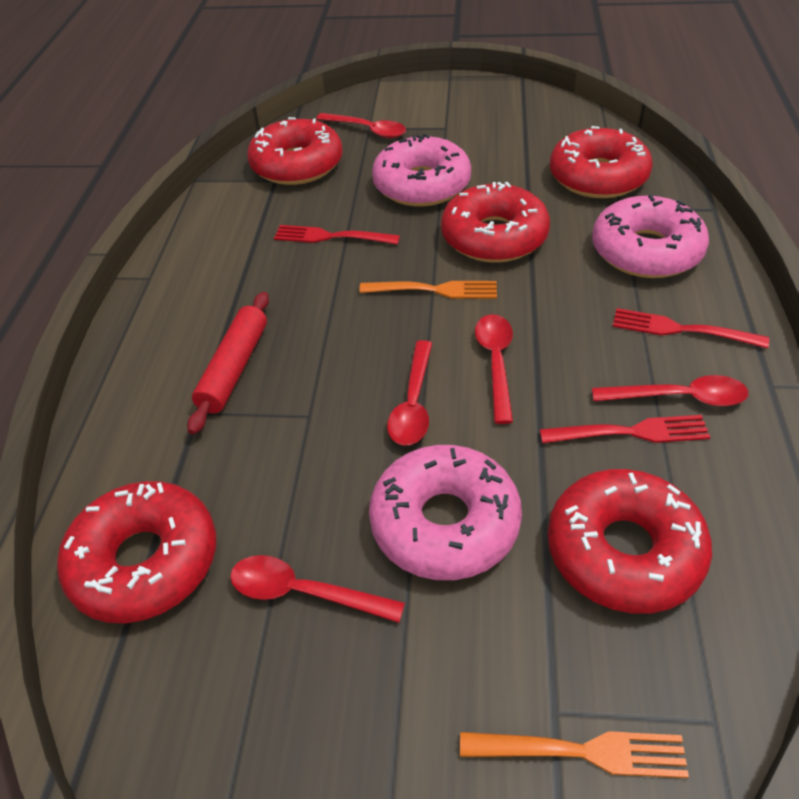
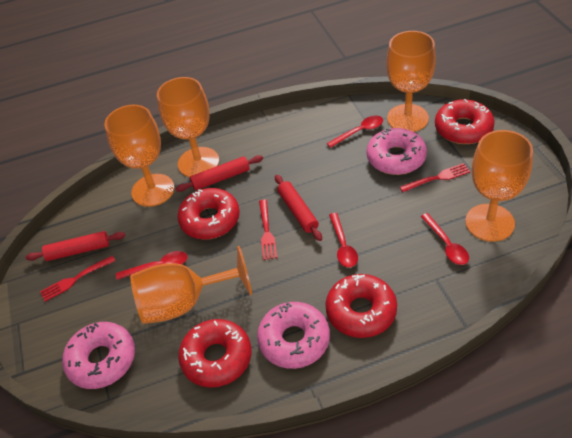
orange fork: [359,281,497,299] [460,731,689,778] = 2 -> none = 0
orange goblet: none = 0 -> [104,105,174,207] [130,246,252,324] [157,77,219,177] [386,31,436,132] [465,130,533,242] = 5
red donut: [57,481,216,623] [247,117,343,185] [441,182,550,263] [548,469,712,614] [550,126,653,198] = 5 -> [177,188,240,240] [178,319,251,388] [325,274,397,338] [435,99,495,144] = 4
red rolling pin: [187,292,269,434] = 1 -> [26,231,125,261] [176,155,263,192] [275,175,322,241] = 3
red spoon: [230,555,405,623] [316,113,406,138] [387,340,432,446] [475,314,513,424] [592,375,748,406] = 5 -> [116,251,188,280] [327,116,383,148] [329,213,358,268] [421,213,469,265] = 4

